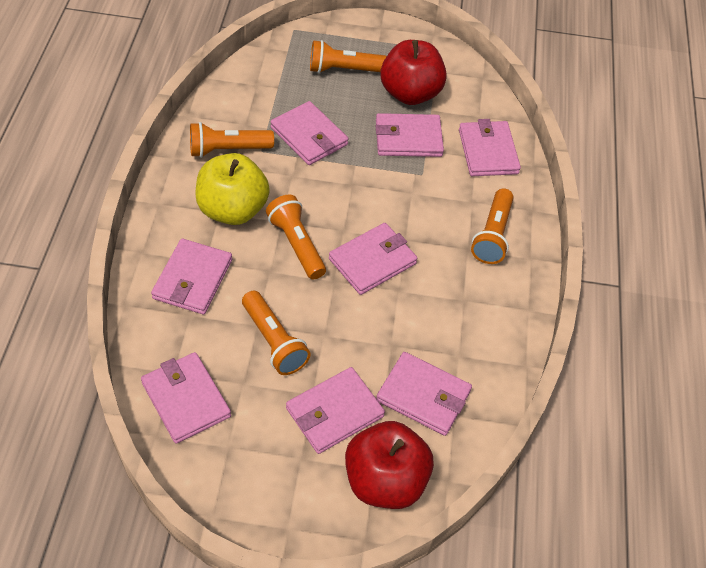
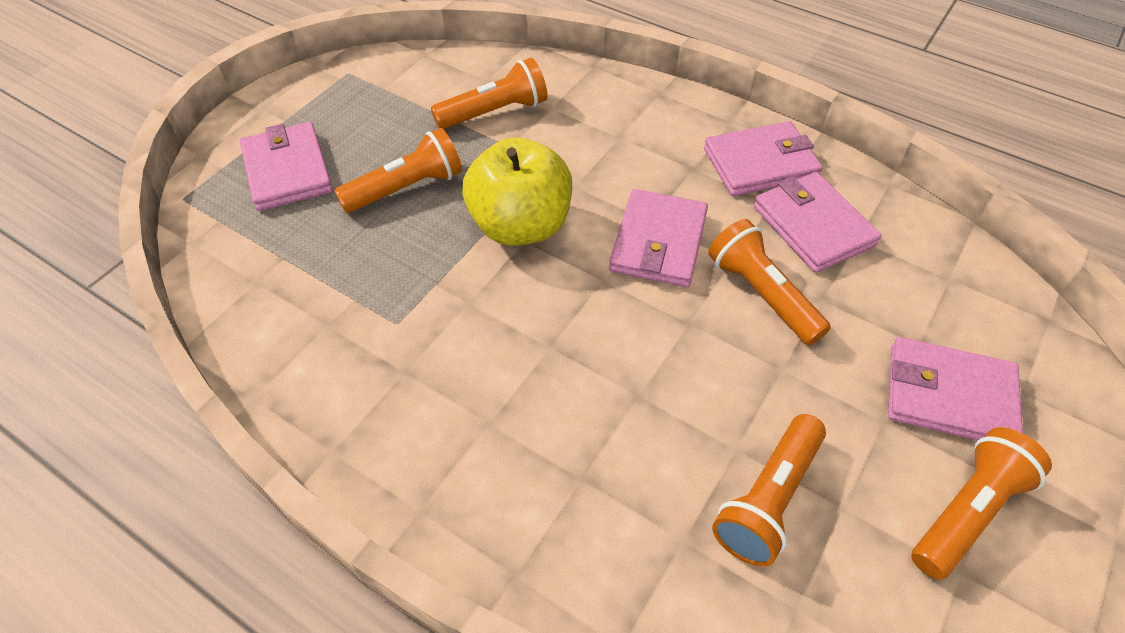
pink wallet: [141,352,231,444] [151,238,232,314] [271,101,349,165] [286,367,385,454] [329,223,417,295] [376,113,444,157] [376,352,472,436] [459,119,521,176] = 8 -> [240,122,333,211] [609,189,708,287] [704,121,823,196] [754,172,881,273] [888,337,1023,441] = 5
red apple: [345,421,434,509] [380,40,447,105] = 2 -> none = 0

